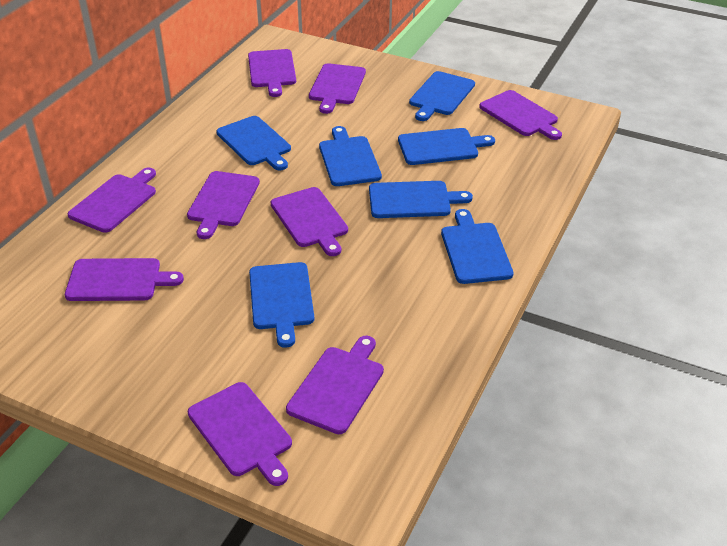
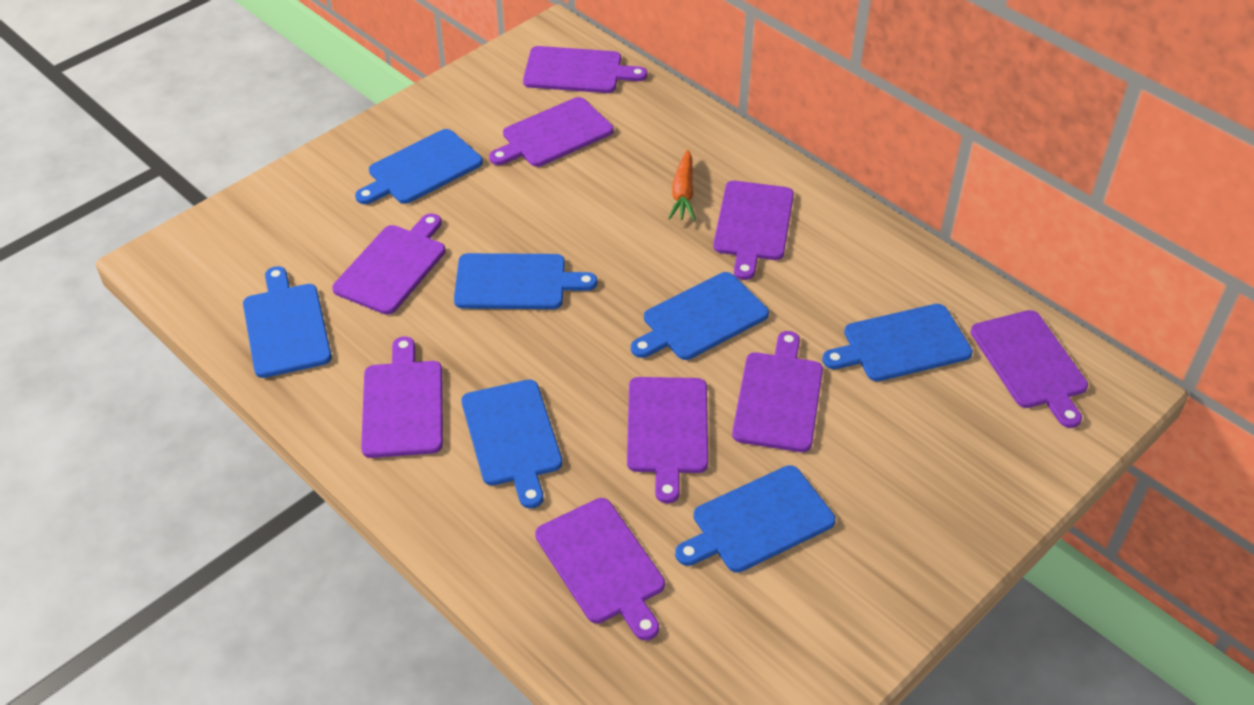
orange carrot: none = 0 -> [668,150,695,221] = 1

